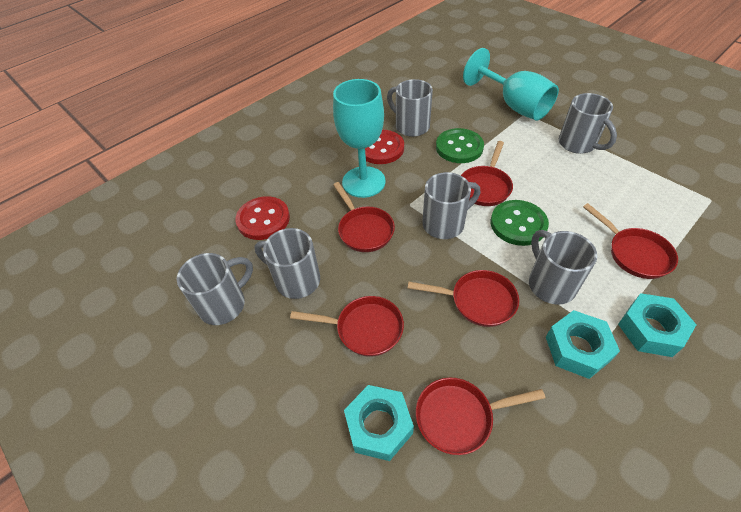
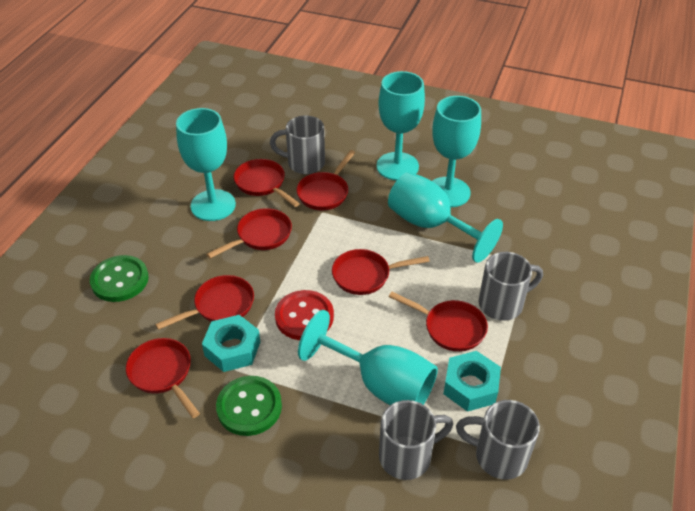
grey mug: [177,253,253,325] [255,228,320,299] [387,79,433,137] [423,172,480,239] [529,230,597,305] [559,93,617,154] = 6 -> [270,116,325,174] [379,400,453,480] [456,400,540,480] [479,252,543,321] = 4
red button: [235,196,290,240] [365,130,404,164] = 2 -> [275,290,334,340] = 1
red pan: [290,296,404,357] [333,182,395,252] [408,270,519,327] [416,378,545,455] [461,141,513,206] [583,203,678,279] = 6 -> [126,338,200,418] [155,275,254,330] [207,208,292,258] [234,159,300,207] [296,150,355,211] [332,249,430,295] [389,292,488,352] = 7
turquoise goblet: [333,79,386,198] [463,48,559,120] = 2 -> [176,108,236,221] [298,310,438,405] [376,71,425,180] [388,172,503,263] [432,96,481,207] = 5
turquoise nut: [344,385,414,461] [546,310,620,379] [618,293,696,357] = 3 -> [202,315,260,372] [443,351,501,412] = 2

